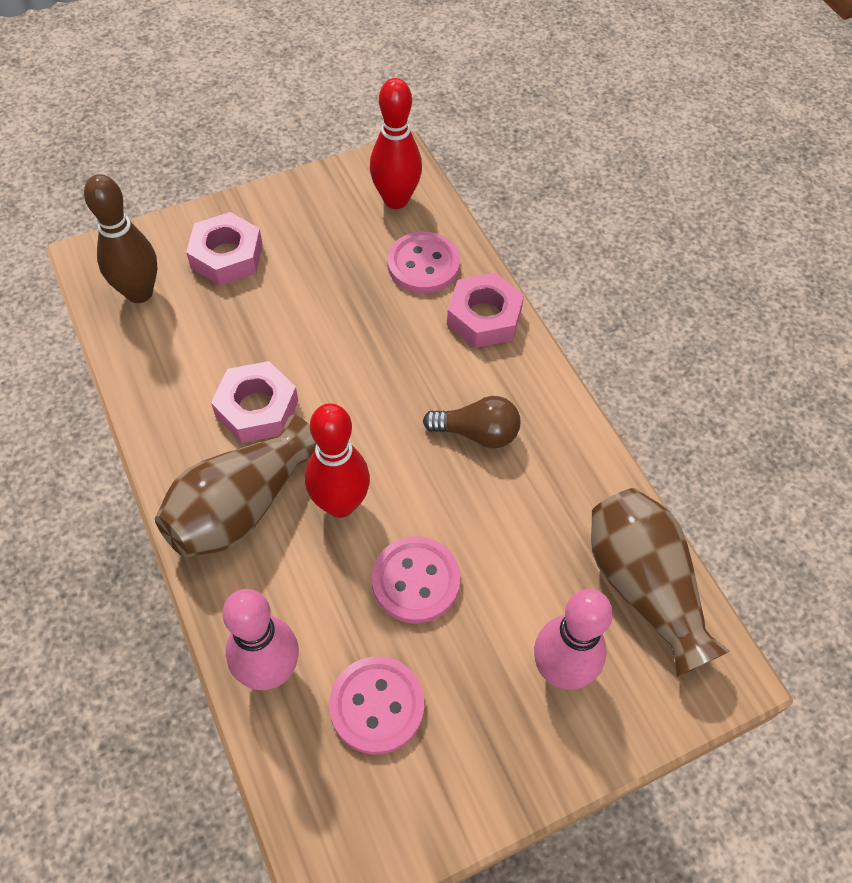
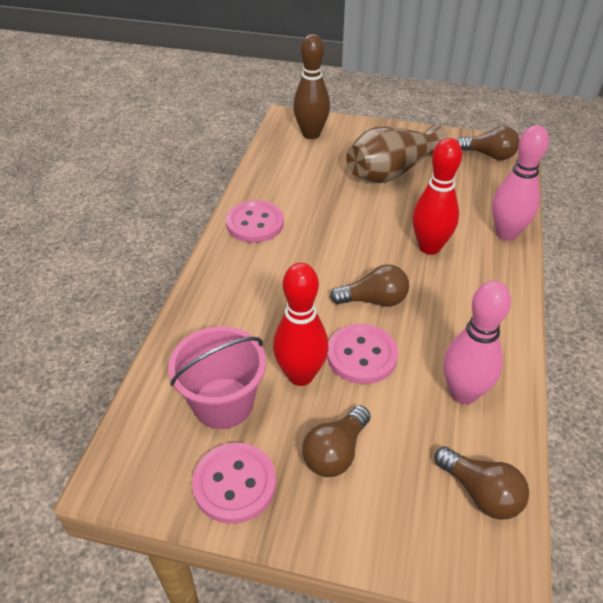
brown light bulb: [423,396,520,448] = 1 -> [302,405,371,477] [330,264,409,307] [434,446,529,520] [457,126,520,160] = 4
brown vase: [155,415,316,557] [591,488,730,677] = 2 -> [346,124,448,183] = 1
pink bucket: none = 0 -> [168,326,266,429] = 1
pink nut: [186,212,263,286] [211,361,298,443] [447,273,524,348] = 3 -> none = 0

